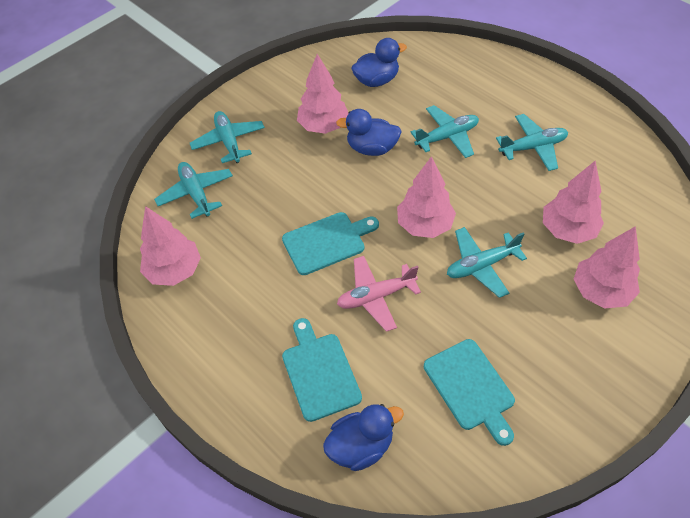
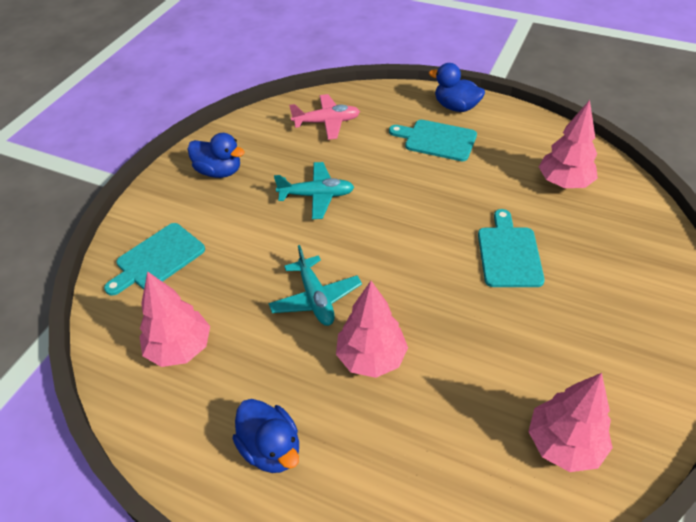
pink tree: [140,206,201,286] [297,54,349,134] [397,156,456,238] [543,161,604,244] [574,226,640,308] = 5 -> [139,271,210,367] [336,281,408,378] [528,373,613,472] [539,100,598,188] = 4
turquoise plane: [154,162,233,219] [190,111,265,163] [410,105,479,158] [447,227,527,298] [496,114,568,171] = 5 -> [268,245,362,326] [274,162,354,219] = 2

